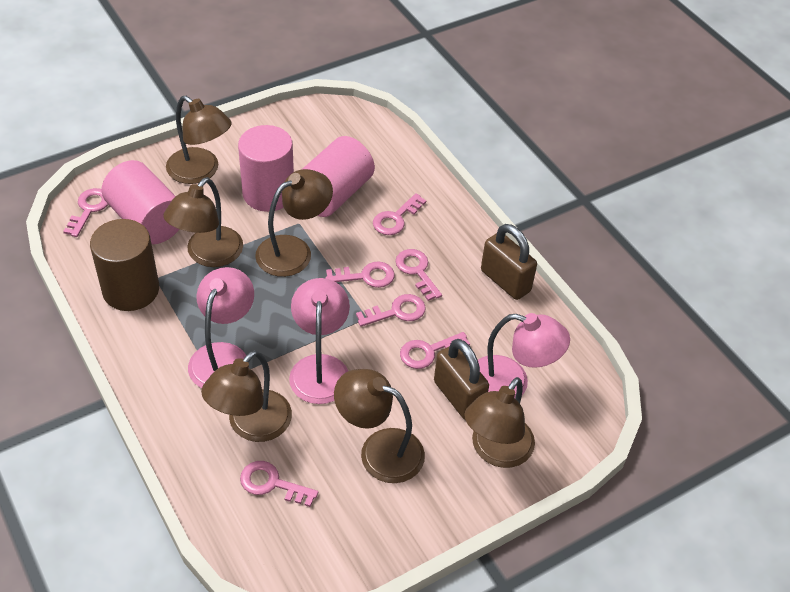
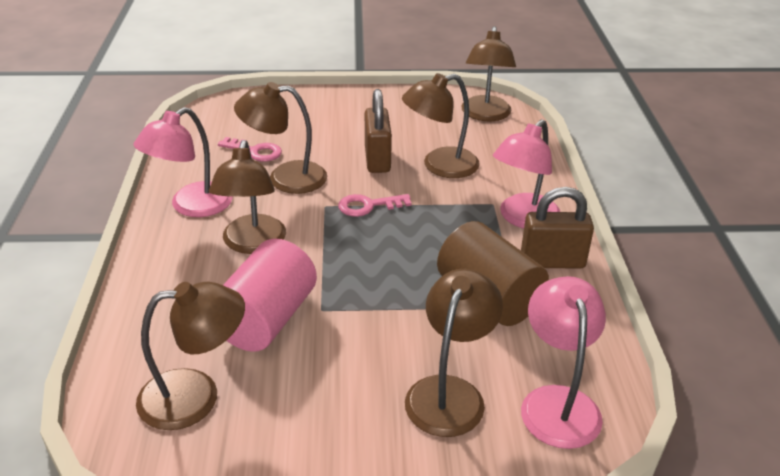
pink cylinder: [101,160,179,244] [238,125,294,212] [301,136,375,217] = 3 -> [223,239,317,352] = 1
pink key: [63,188,108,237] [240,461,318,507] [325,261,395,288] [356,294,426,327] [373,193,426,235] [395,249,442,301] [400,332,470,369] = 7 -> [218,137,282,162] [338,194,412,217] = 2

